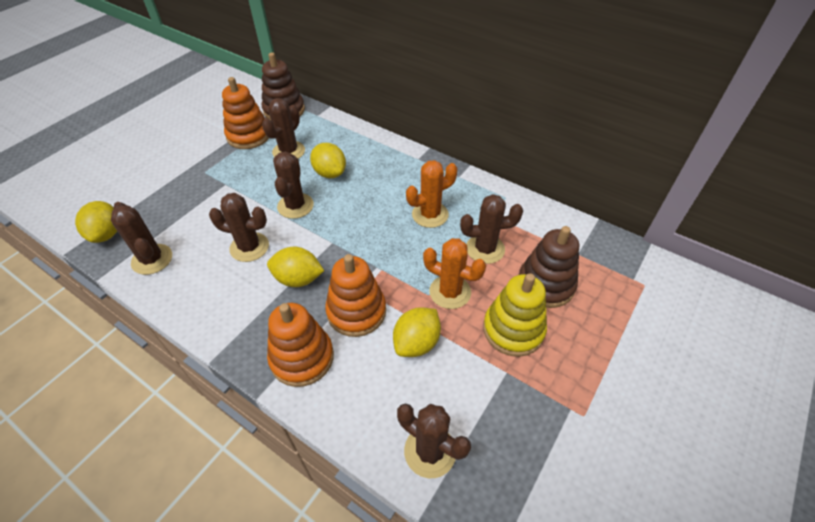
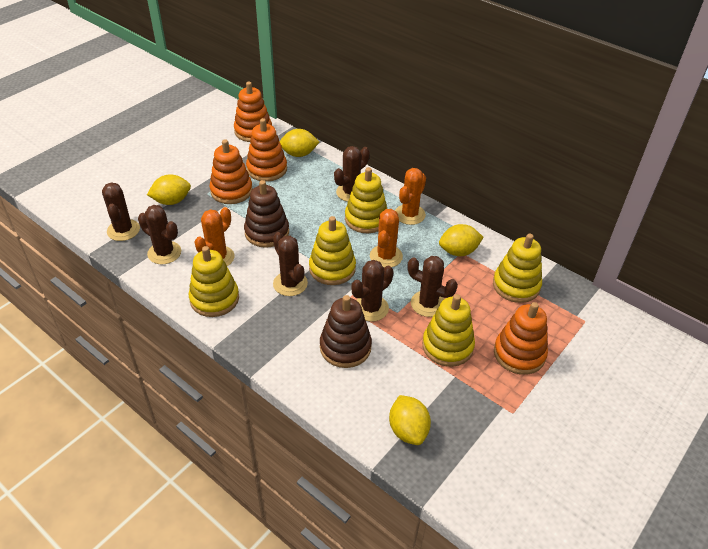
orange cactus: [406,160,457,228] [423,238,486,309] = 2 -> [194,207,235,266] [370,209,403,268] [395,168,426,225] = 3
orange stacking toy: [222,77,269,149] [267,303,334,387] [325,254,386,337] = 3 -> [209,139,252,204] [234,82,272,142] [246,118,287,182] [494,302,548,375] = 4
yellow stacking toy: [483,273,547,357] = 1 -> [189,246,239,317] [309,216,356,285] [345,167,387,233] [422,294,475,367] [493,234,542,303] = 5

